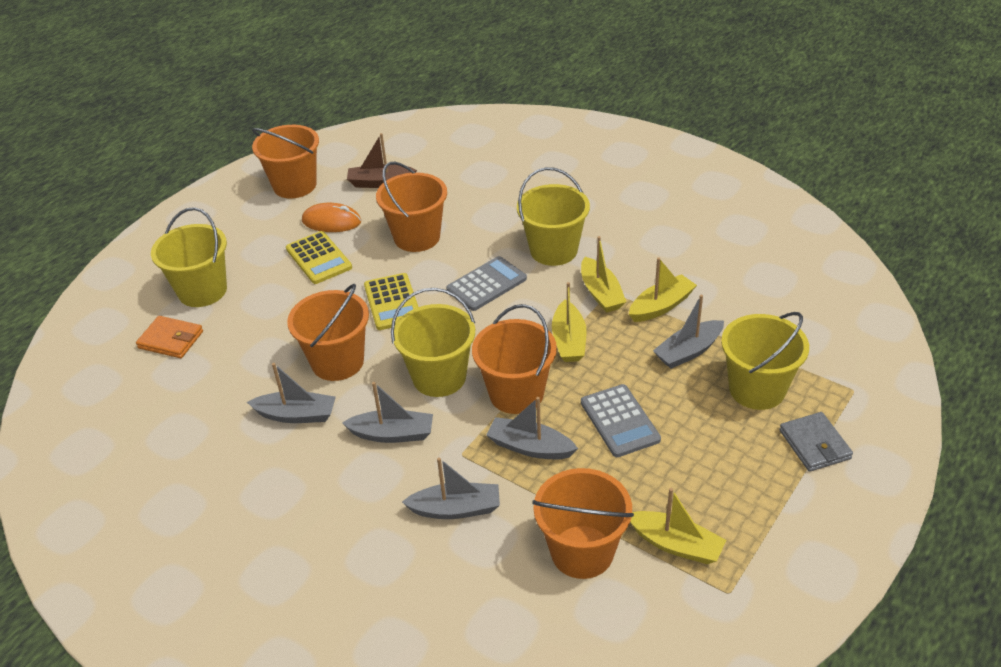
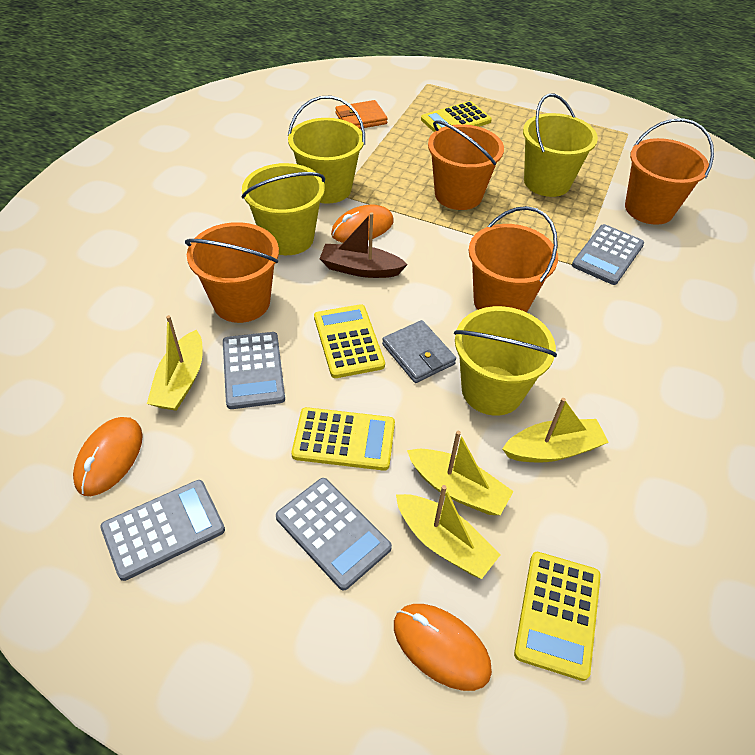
grey boat: [247,363,336,423] [342,382,433,443] [402,457,500,519] [486,397,578,459] [653,295,724,369] = 5 -> none = 0
grey calculator: [446,256,527,311] [581,384,661,457] = 2 -> [100,480,225,581] [223,332,285,409] [276,478,392,591] [572,224,644,285] = 4
orange bucket: [252,125,319,199] [287,284,369,381] [376,162,447,252] [472,304,557,414] [532,468,634,579] = 5 -> [185,222,279,323] [428,120,504,210] [468,206,558,312] [625,118,714,225] = 4
orange mouse: [302,203,361,232] = 1 -> [73,417,143,496] [331,204,394,243] [394,604,492,691] = 3
yellow calculator: [286,231,352,284] [364,273,418,330] = 2 -> [291,407,395,471] [314,304,385,378] [421,101,492,132] [514,552,601,681] = 4

